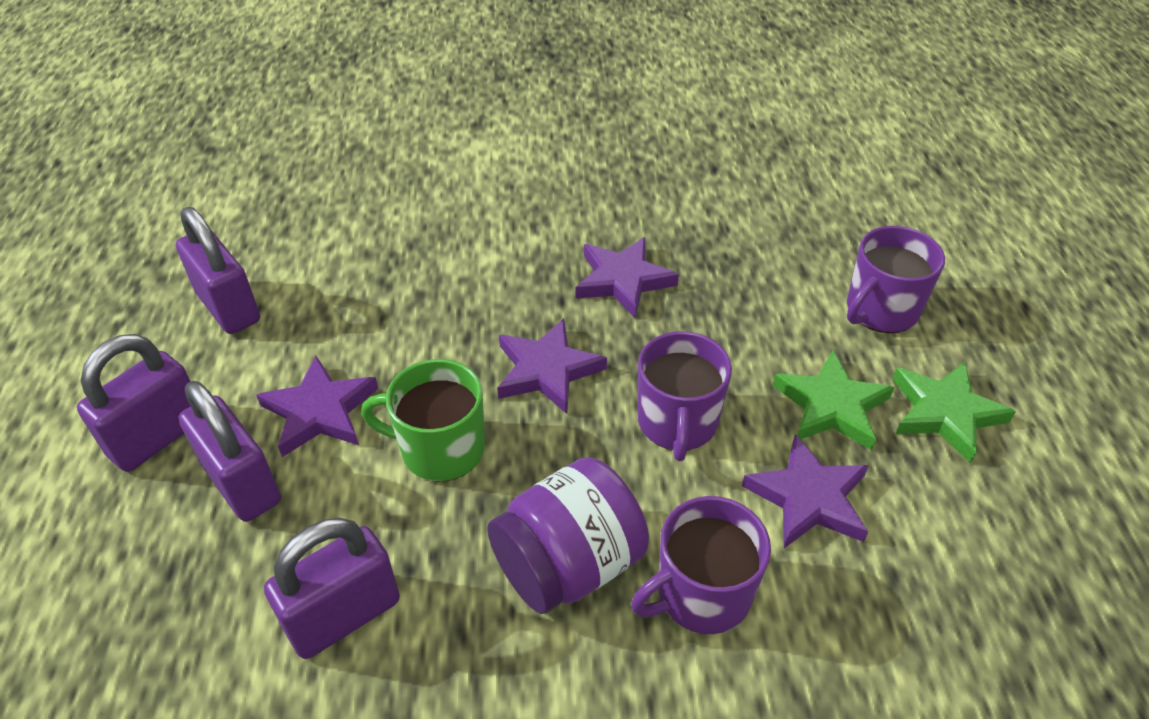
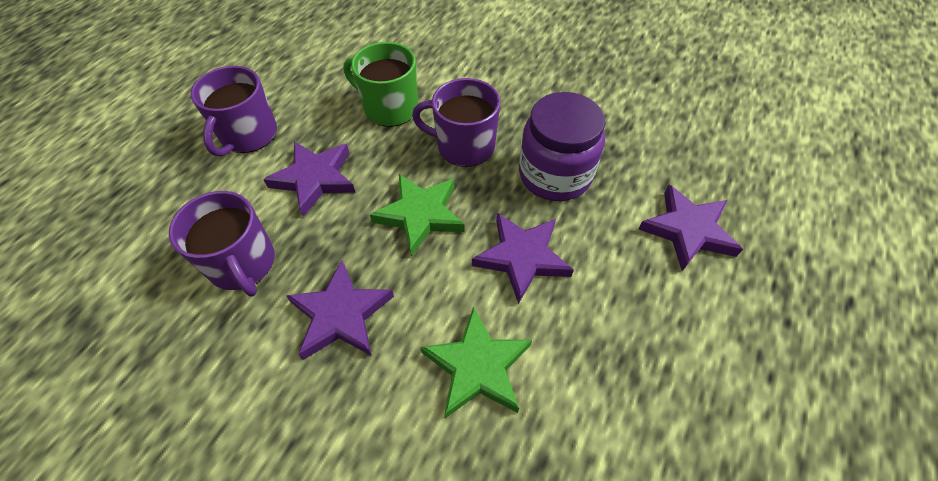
purple padlock: [77,334,191,472] [176,207,260,334] [179,381,281,522] [264,518,400,659] = 4 -> none = 0

